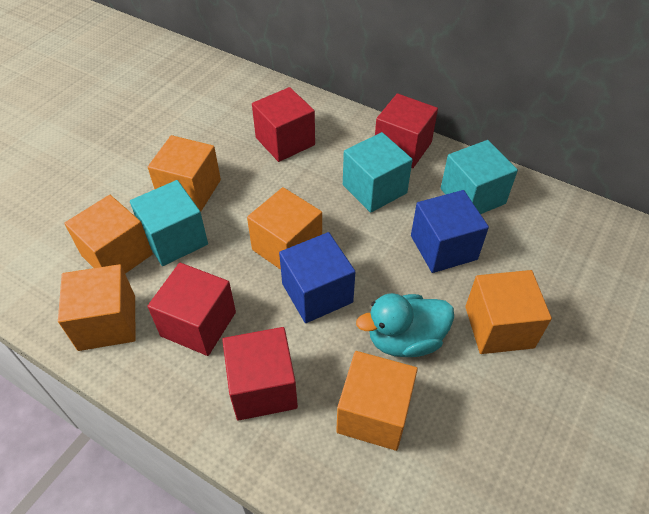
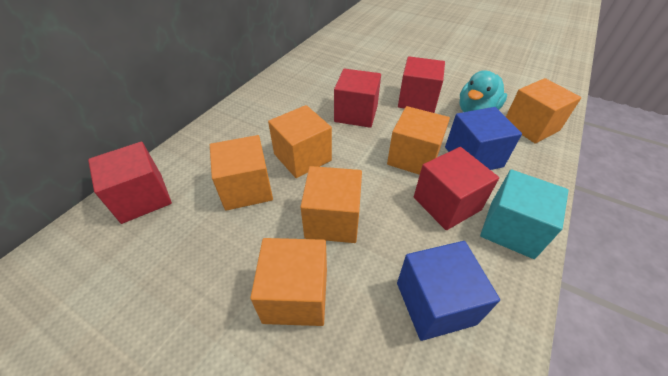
turquoise cube: [130,180,208,266] [343,132,413,213] [441,140,518,214] = 3 -> [480,170,569,259] = 1

